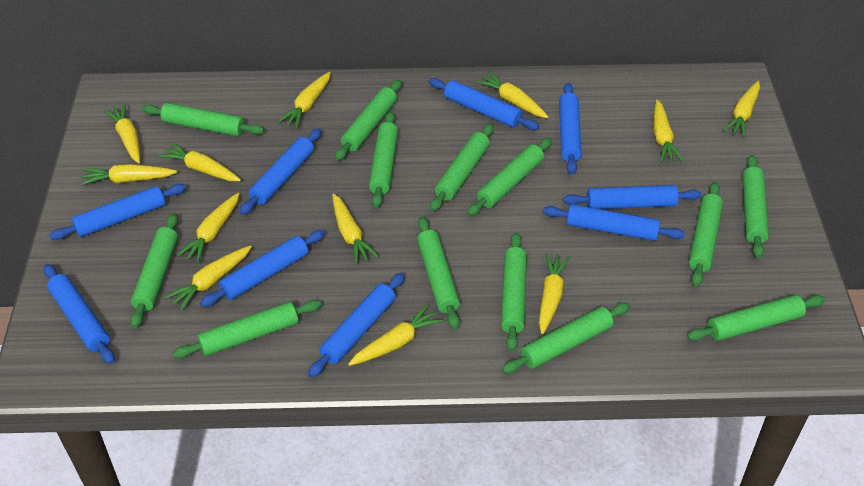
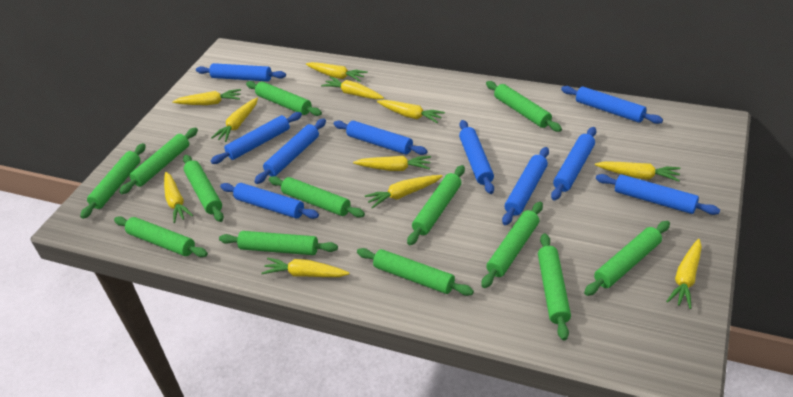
blue rolling pin: [43,264,115,364] [49,184,186,240] [200,230,325,307] [240,128,321,215] [308,273,405,377] [429,78,539,130] [543,204,685,241] [559,83,582,174] [563,185,702,209] = 9 -> [196,63,286,81] [211,112,302,164] [220,183,319,219] [254,118,326,184] [334,121,427,155] [459,120,494,194] [502,147,549,225] [551,127,596,201] [561,86,663,124] [596,174,720,215] = 10
yellow carrot: [81,164,177,186] [104,104,140,163] [158,142,241,181] [165,245,252,311] [177,193,239,263] [278,72,331,128] [332,193,379,265] [348,304,443,366] [476,72,548,118] [539,253,570,334] [654,100,683,162] [723,81,760,138] = 12 -> [164,172,193,223] [172,89,241,105] [211,98,258,142] [261,258,350,277] [306,62,368,81] [321,77,384,99] [353,156,431,171] [365,175,443,209] [377,100,445,123] [595,161,680,182] [666,239,702,309] = 11

